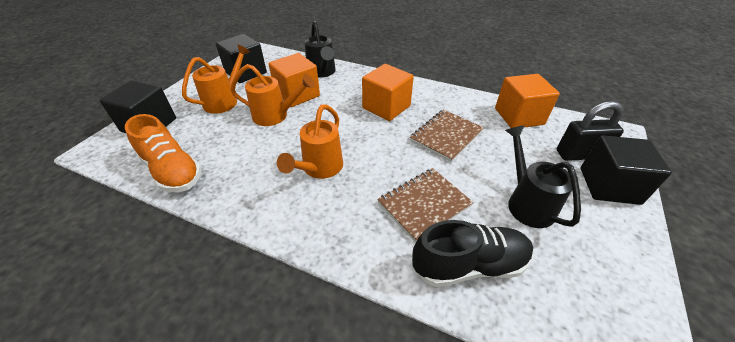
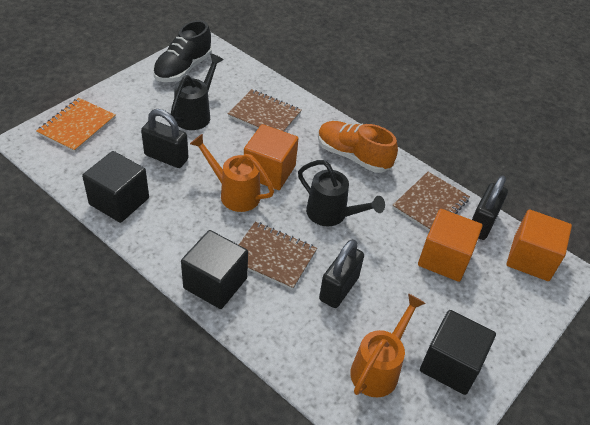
black padlock: [557,101,624,161] = 1 -> [141,109,189,168] [319,239,364,308] [472,175,508,240] = 3
brown notebook: [377,168,474,243] [410,109,484,162] = 2 -> [228,89,301,132] [239,222,317,290] [392,172,470,231] = 3
orange notebook: none = 0 -> [36,98,116,152] = 1
orange watering can: [182,44,250,114] [231,64,315,126] [277,104,343,179] = 3 -> [190,134,274,212] [350,293,426,397] = 2

